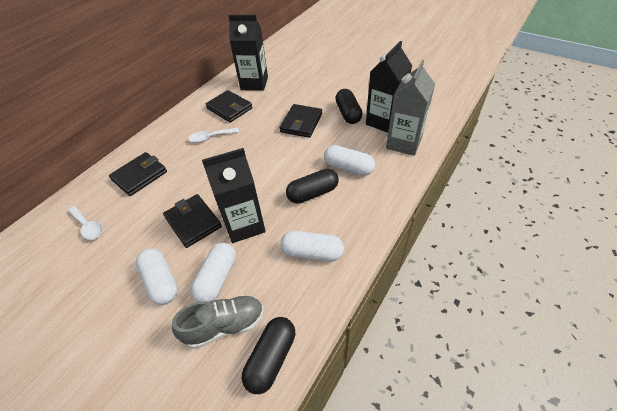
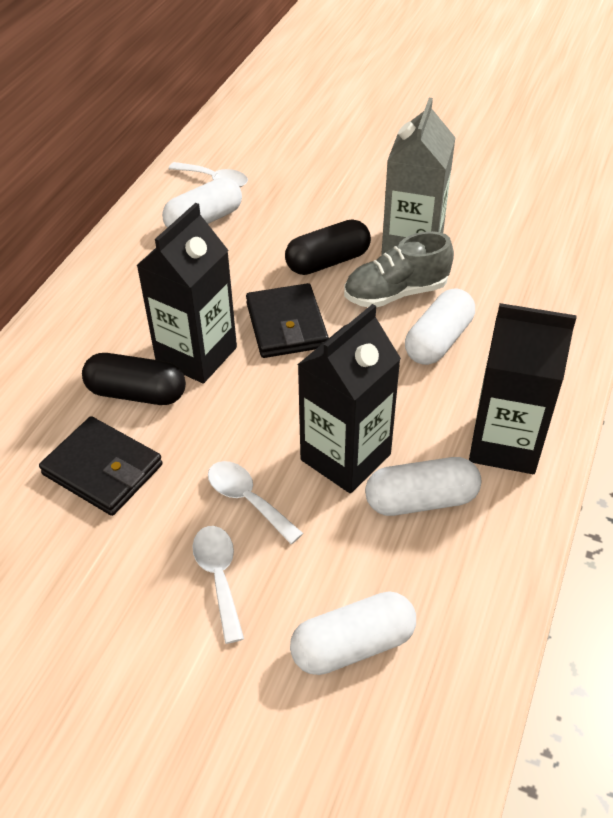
black capsule: [242,317,295,394] [286,169,339,204] [335,89,363,124] = 3 -> [82,353,186,405] [285,219,371,275] = 2
black wallet: [109,152,167,196] [163,194,222,248] [206,90,253,123] [279,104,322,138] = 4 -> [39,416,163,516] [246,283,329,358] = 2
white spoon: [68,206,103,240] [188,128,239,143] = 2 -> [169,162,248,187] [193,526,244,644] [208,461,303,544] = 3

